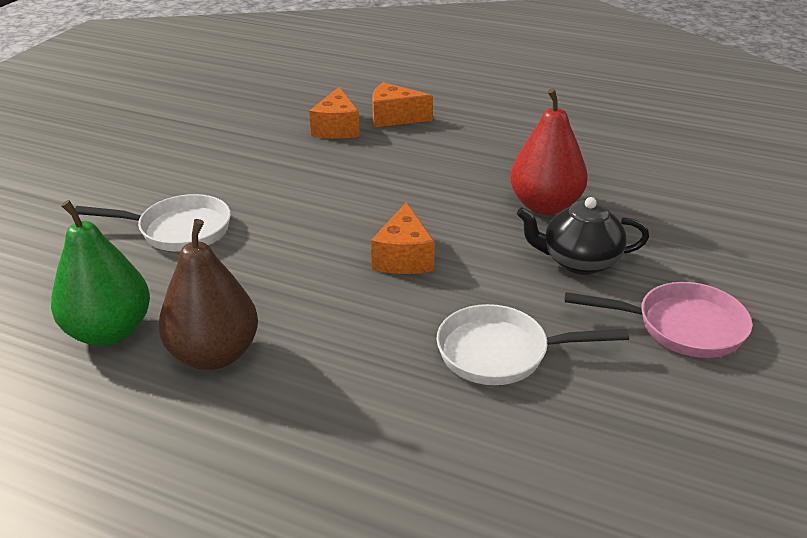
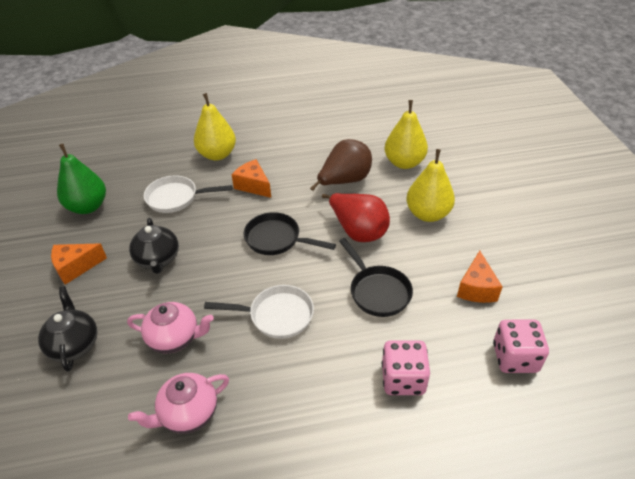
black pan: none = 0 -> [243,212,336,255] [339,238,413,317] = 2
black teapot: [517,197,649,275] = 1 -> [38,286,97,372] [129,218,179,274] = 2
pink dice: none = 0 -> [382,340,430,395] [493,319,549,373] = 2
pink pan: [565,282,752,358] = 1 -> none = 0
pink teapot: none = 0 -> [127,302,214,353] [128,373,229,434] = 2
yellow pear: none = 0 -> [194,93,236,161] [385,100,428,169] [406,149,455,222] = 3

